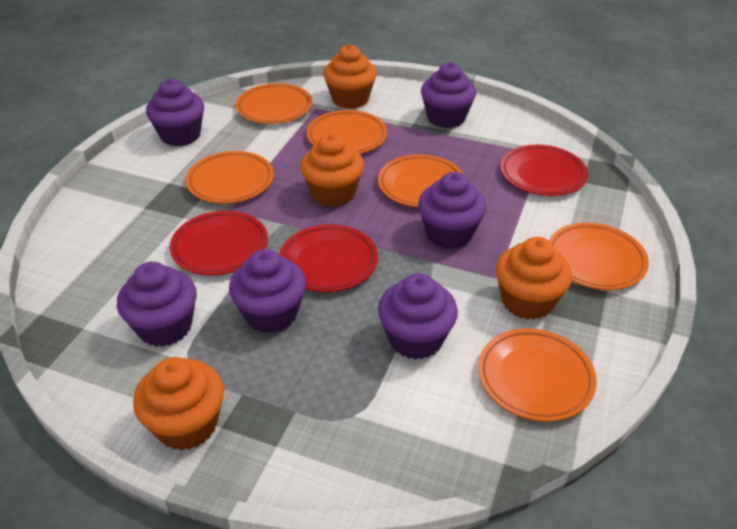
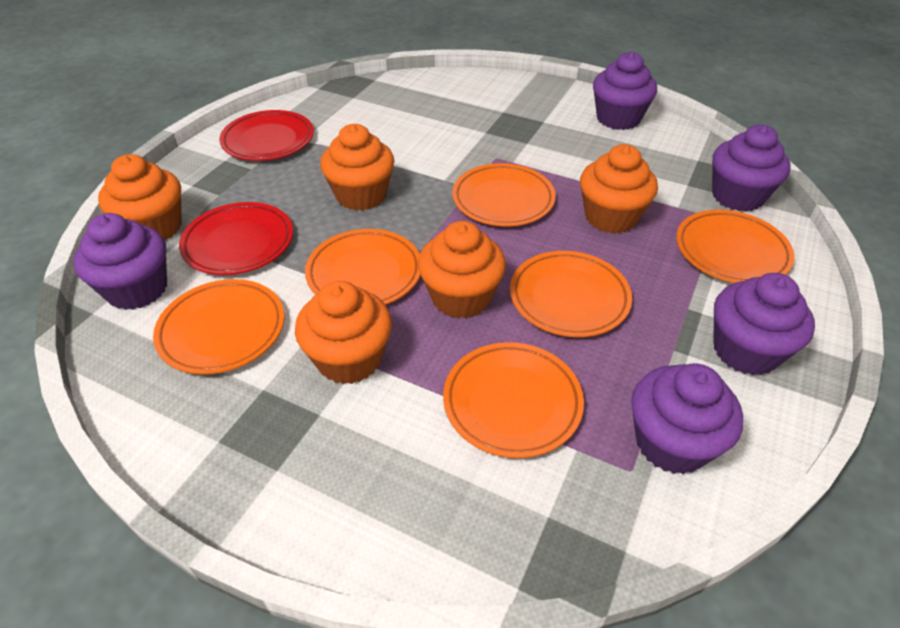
orange cupcake: [133,357,224,451] [300,133,364,207] [323,45,377,109] [496,237,572,320] = 4 -> [98,154,182,241] [295,281,392,384] [320,124,394,211] [418,221,506,319] [580,144,658,234] = 5
purple cupcake: [117,262,197,347] [146,79,204,146] [229,249,306,333] [378,273,458,360] [418,172,486,249] [421,62,476,128] = 6 -> [73,213,167,310] [593,51,657,130] [631,363,743,474] [712,124,791,212] [713,273,815,375] = 5
red plate: [170,211,268,275] [279,224,378,292] [500,145,588,196] = 3 -> [179,202,293,275] [219,110,314,161] = 2

